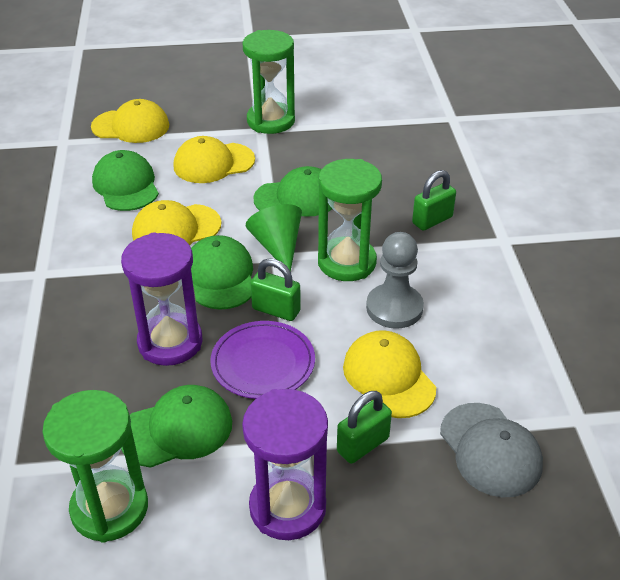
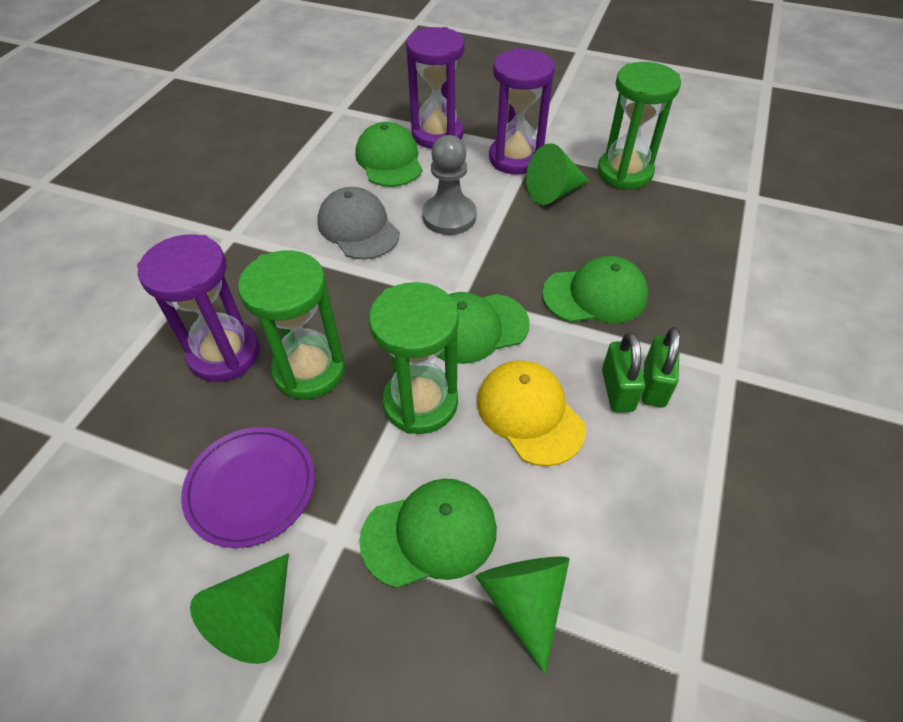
green cone: [246,204,302,271] = 1 -> [190,553,289,664] [476,557,570,674] [526,143,589,205] = 3
green padlock: [250,258,301,321] [337,391,392,464] [412,170,456,231] = 3 -> [602,332,645,412] [642,327,680,407] = 2
purple hourglass: [121,232,202,366] [242,389,328,540] = 2 -> [137,234,260,382] [406,27,465,149] [489,48,555,174] = 3
yellow cap: [91,99,169,143] [132,200,221,245] [173,136,255,183] [343,330,436,418] = 4 -> [477,360,586,466] = 1

